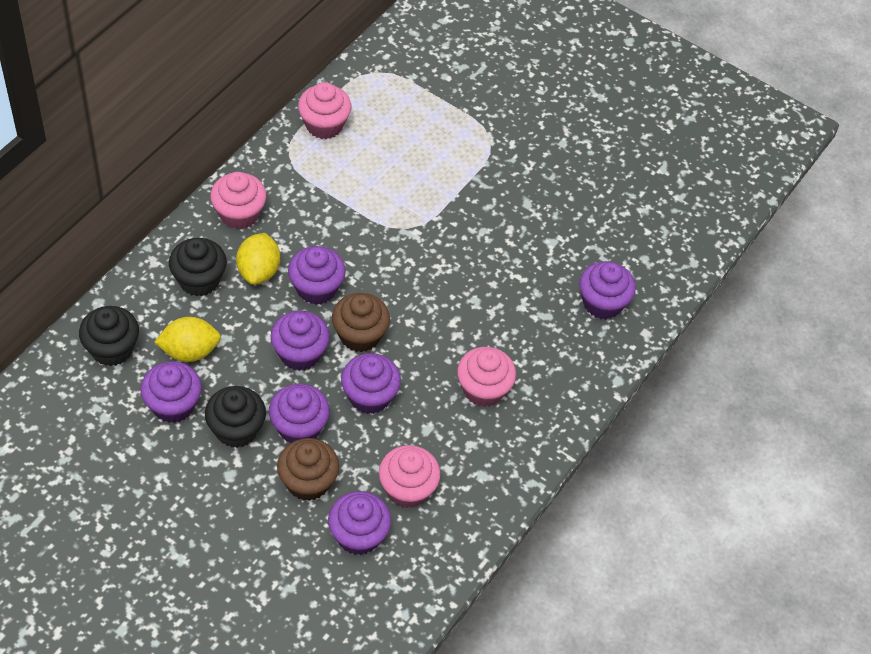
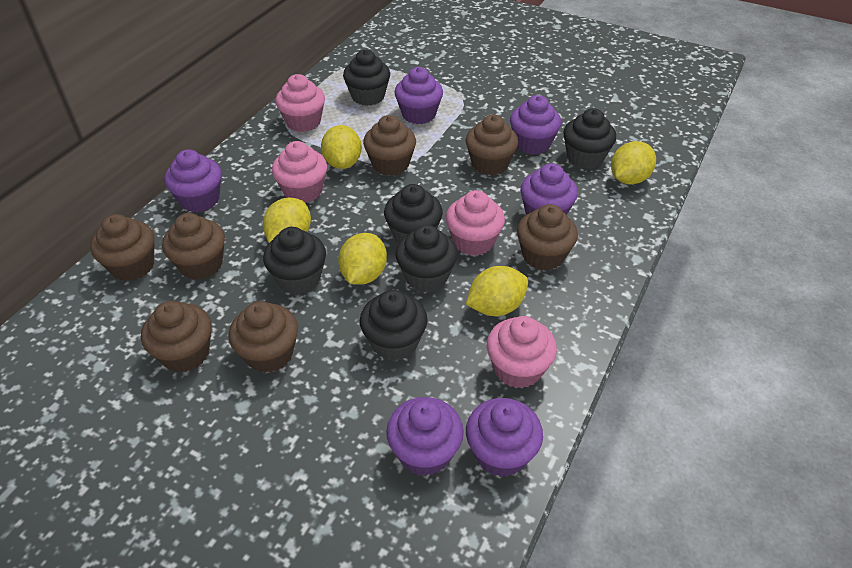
black cupcake: [79,306,139,366] [169,238,227,296] [205,386,266,448] = 3 -> [263,227,326,294] [343,50,390,106] [360,290,428,361] [384,184,443,244] [395,225,458,292] [563,108,616,169] = 6
brown cupcake: [277,438,339,501] [332,293,390,352] = 2 -> [90,214,154,281] [141,301,212,373] [162,213,225,280] [228,301,298,373] [363,115,416,176] [465,115,518,175] [517,204,578,271] = 7
purple cupcake: [140,361,202,423] [269,384,330,443] [270,311,330,371] [288,246,346,305] [328,491,391,555] [341,353,401,414] [579,261,636,319] = 7 -> [164,149,222,212] [386,397,464,476] [394,67,443,124] [466,398,543,477] [510,95,561,155] [520,163,578,215] = 6
yellow lemon: [154,317,221,362] [236,233,280,285] = 2 -> [263,198,311,243] [321,125,362,169] [338,233,387,285] [466,266,528,316] [611,141,656,185] = 5

